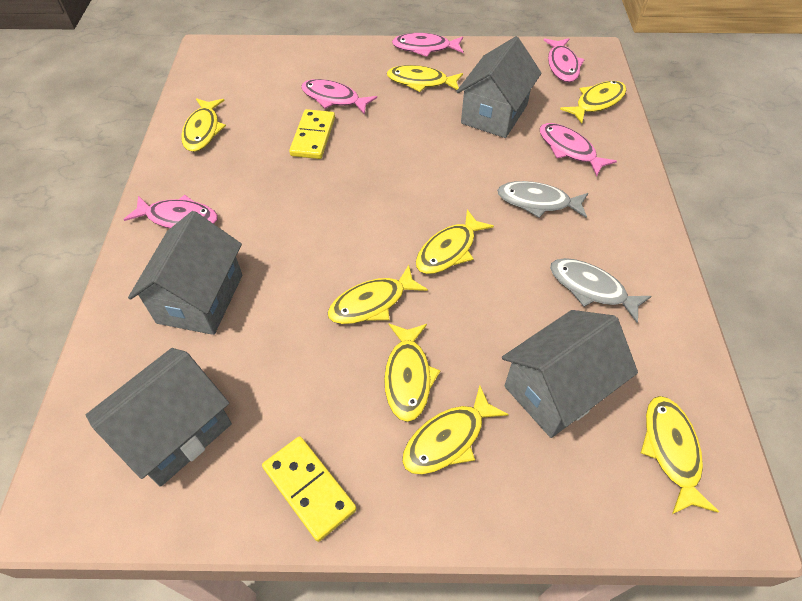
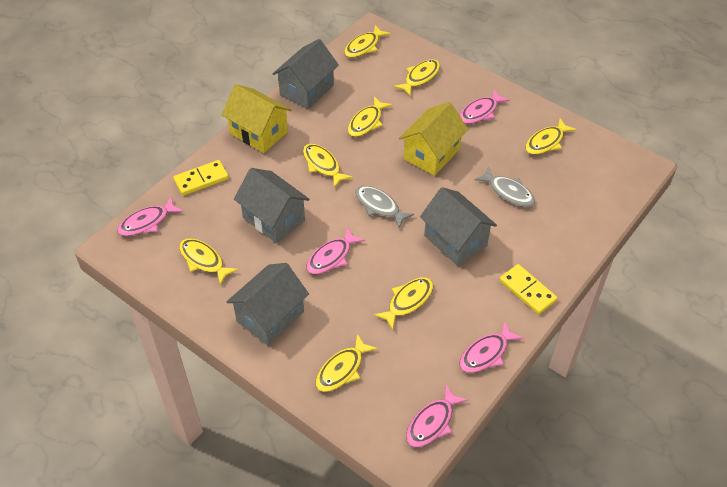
yellow house: none = 0 -> [221,84,291,153] [399,102,468,176] = 2

